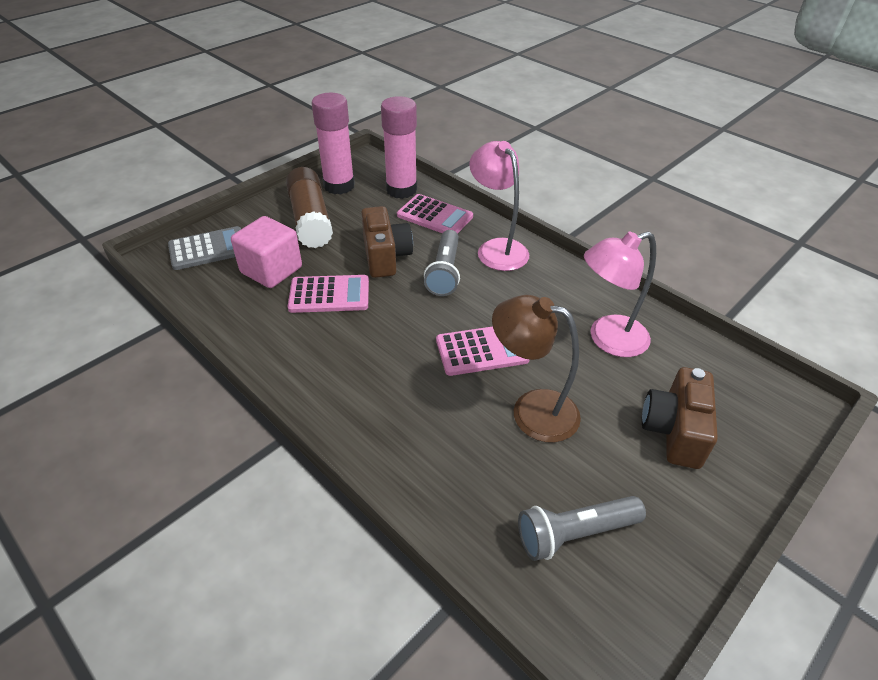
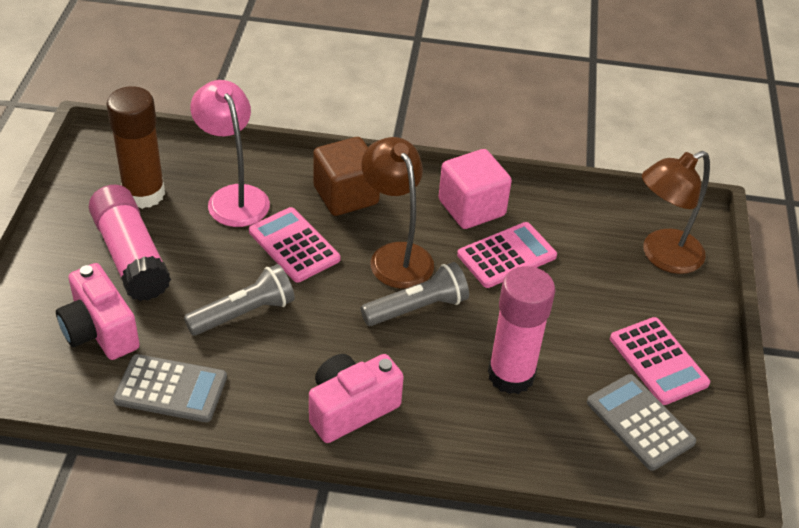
brown camera: [361,206,413,278] [642,367,718,469] = 2 -> none = 0
brown cube: none = 0 -> [313,137,380,216] = 1
brown lamp: [492,295,581,443] = 1 -> [361,137,434,289] [642,151,710,274] = 2
grey calculator: [168,226,241,270] = 1 -> [113,354,227,422] [587,374,696,471] = 2
pink camera: none = 0 -> [56,263,140,360] [309,354,404,443] = 2
pink lamp: [469,141,529,271] [584,231,656,357] = 2 -> [190,80,270,227] = 1

